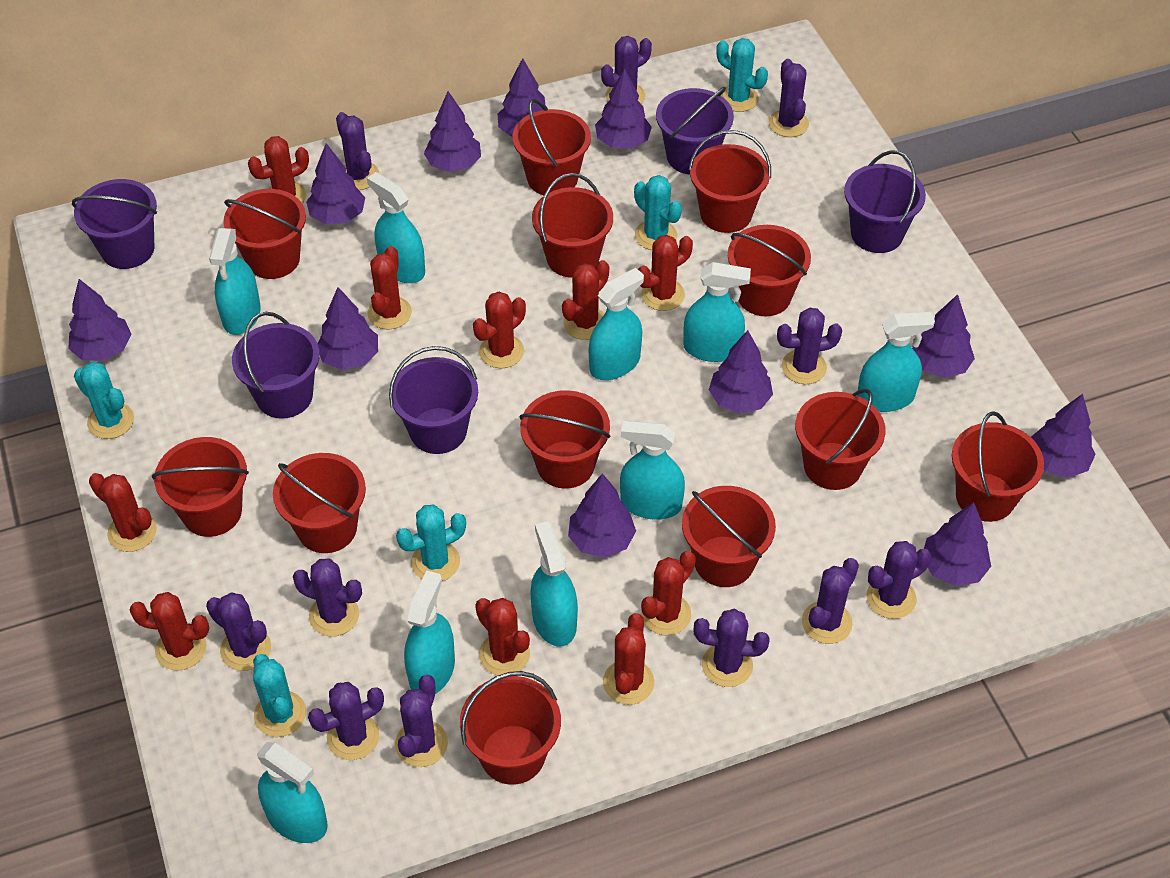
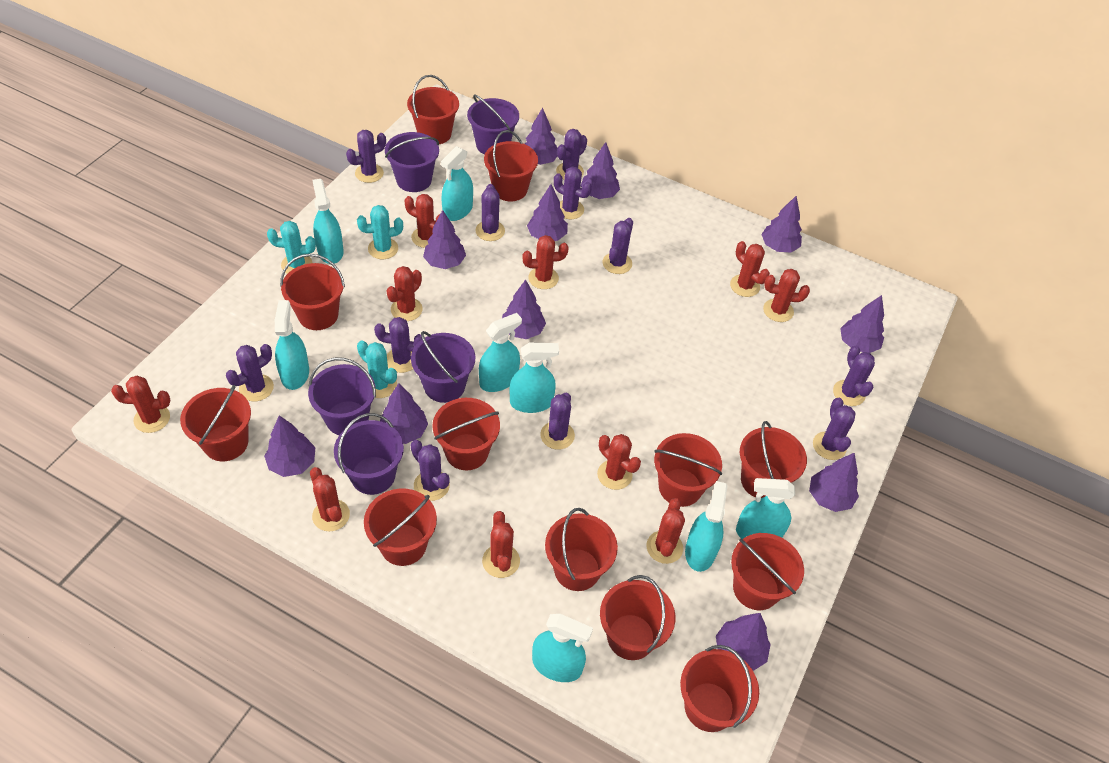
turquoise cactus: [74,362,134,439] [253,654,306,737] [396,505,466,581] [634,175,682,250] [716,38,768,112] = 5 -> [267,221,316,274] [357,205,403,259] [357,341,397,398] = 3
turquoise spray bottle: [209,228,261,335] [257,742,328,843] [367,172,425,283] [404,570,455,694] [530,521,578,647] [589,268,644,380] [620,421,685,520] [684,262,751,362] [857,312,935,412] = 9 -> [275,300,309,390] [313,179,344,264] [441,146,473,221] [479,313,522,392] [510,342,559,413] [532,614,593,682] [685,481,728,572] [736,478,795,539] = 8

